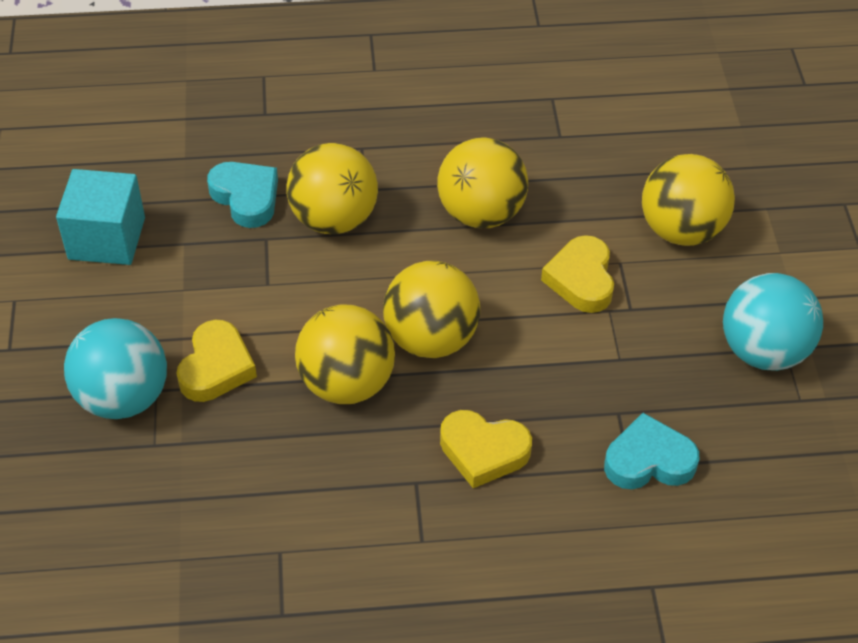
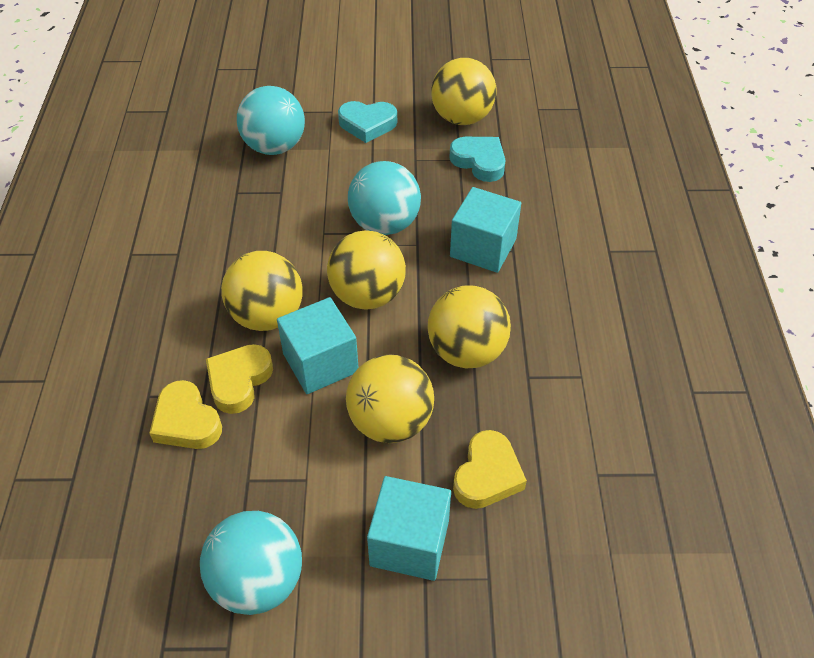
turquoise ball: [64,318,167,419] [723,273,823,371] = 2 -> [200,511,302,615] [237,86,305,155] [348,161,421,235] = 3
turquoise cube: [56,169,145,265] = 1 -> [277,297,359,394] [367,476,451,581] [450,187,521,273] = 3

